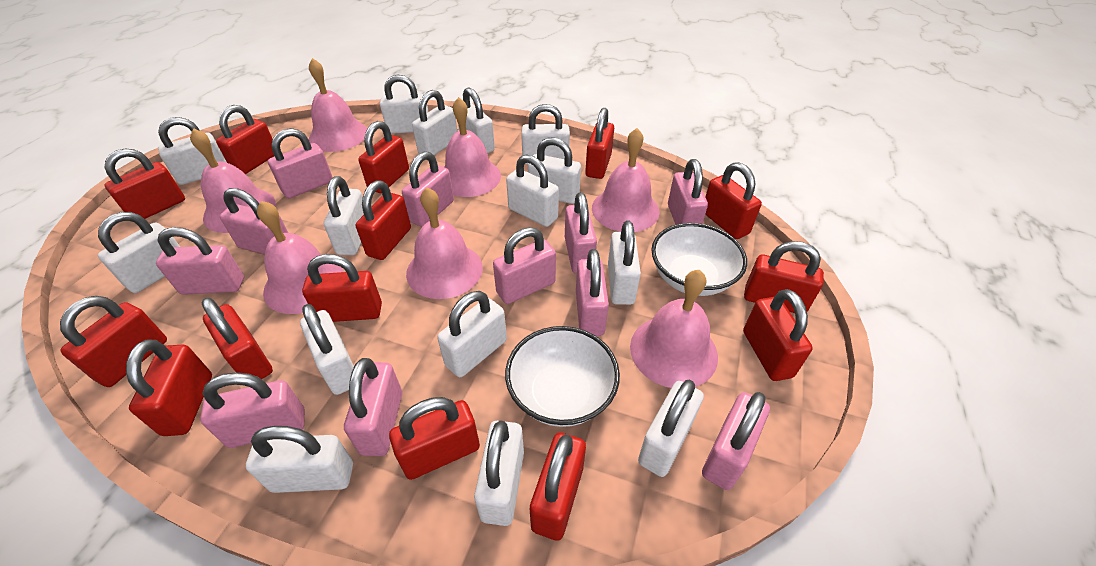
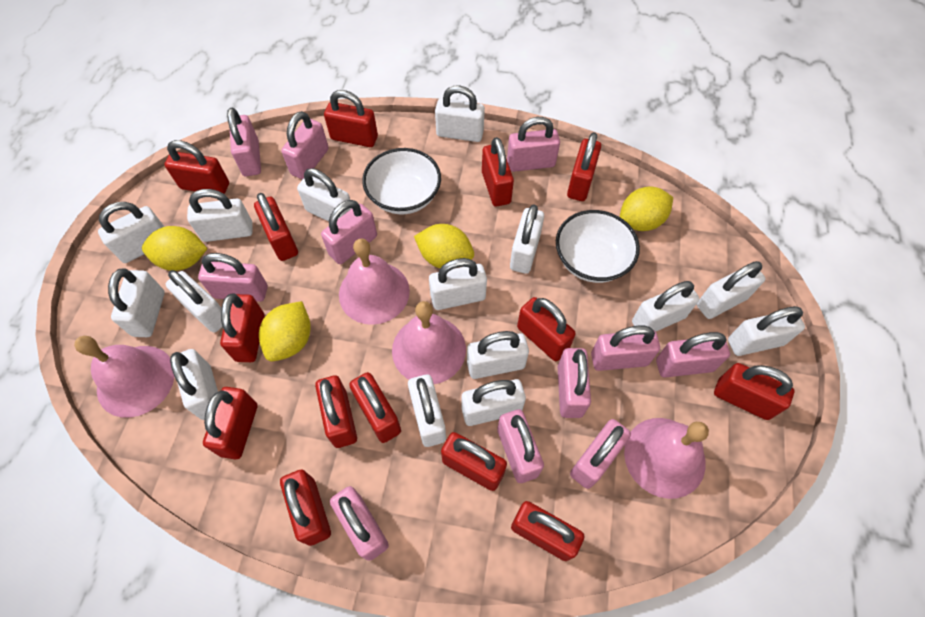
pink bell: [190,128,276,233] [257,201,344,314] [309,58,367,152] [406,187,483,299] [445,97,501,197] [592,128,660,232] [630,270,718,388] = 7 -> [74,336,175,418] [339,238,410,325] [392,301,466,384] [624,418,709,499] = 4
yellow lemon: none = 0 -> [142,226,207,271] [259,301,311,362] [414,224,474,268] [620,187,673,231] = 4

